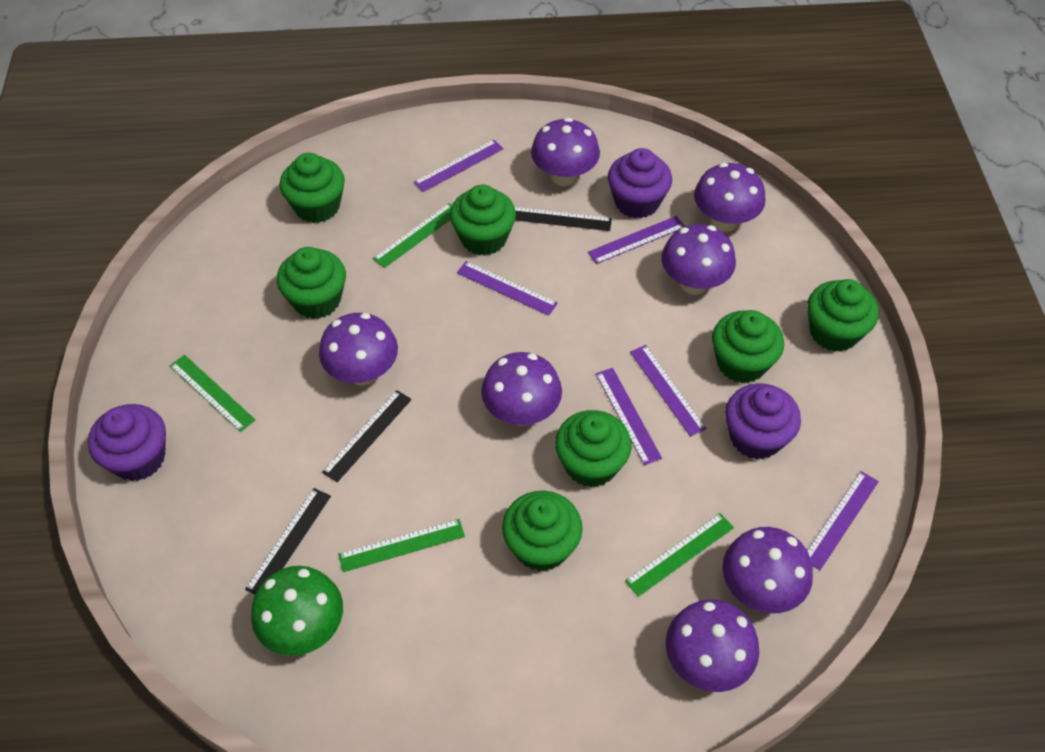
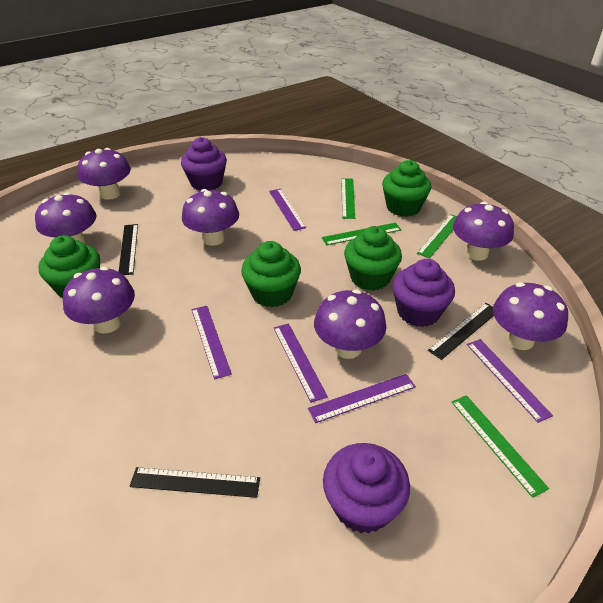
green cupcake: [277,247,346,319] [280,153,345,223] [450,185,516,256] [502,491,583,571] [555,410,632,487] [712,310,784,383] [807,279,879,352] = 7 -> [38,235,100,298] [241,241,301,307] [344,226,402,291] [382,160,431,217] = 4
green mushroom: [251,566,343,656] = 1 -> none = 0
purple ruler: [414,140,503,192] [457,261,558,316] [588,216,685,264] [596,368,662,465] [630,345,707,437] [807,471,879,570] = 6 -> [192,306,232,379] [269,189,306,231] [274,323,328,403] [308,374,416,423] [467,339,553,423] = 5

